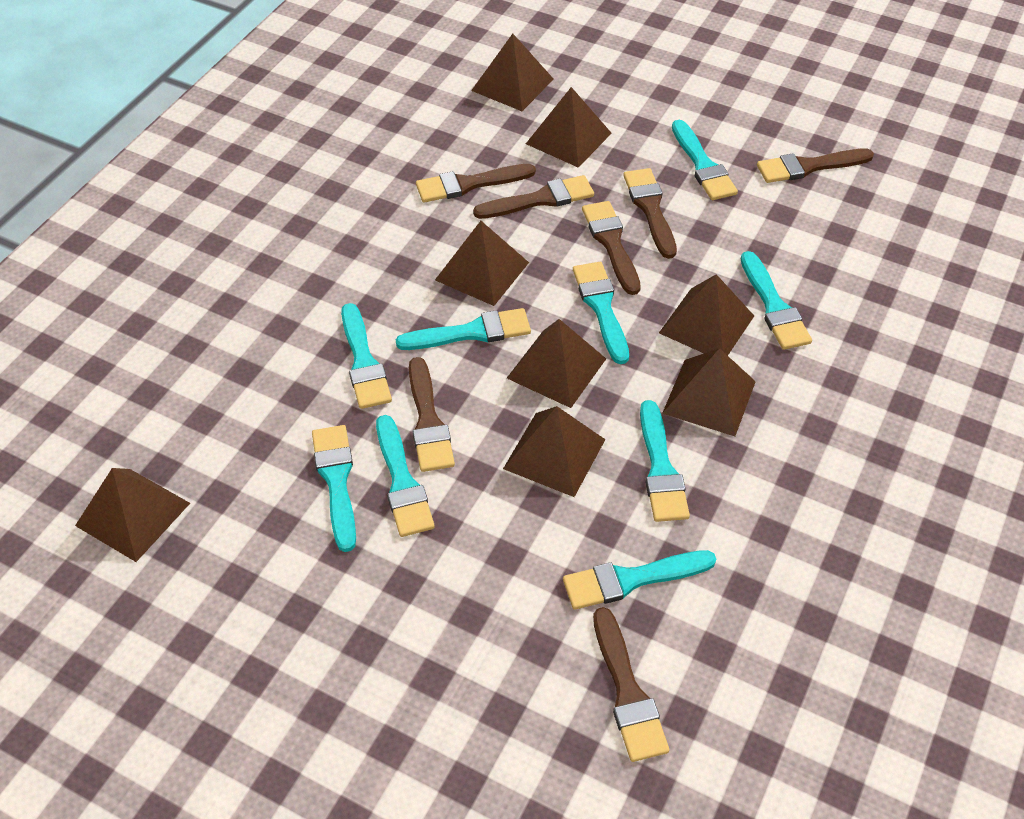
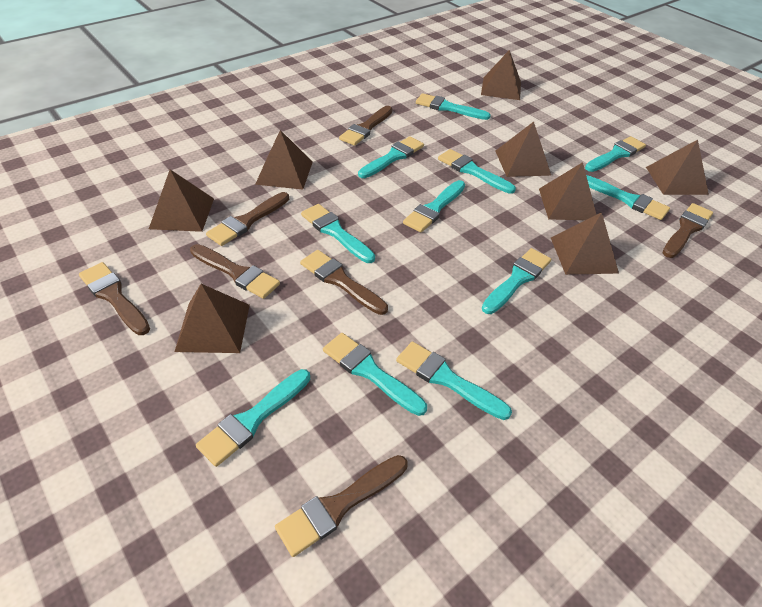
turquoise brush: [312,425,356,552] [341,303,392,409] [376,415,435,537] [396,308,531,350] [563,550,716,610] [573,262,629,364] [640,400,690,522] [672,120,738,200] [741,251,812,350] = 9 -> [196,369,310,467] [301,204,375,263] [323,333,427,416] [358,136,424,178] [396,341,512,420] [403,180,465,232] [416,93,491,120] [438,149,516,194] [482,248,551,314] [585,136,646,172] [586,175,670,220] = 11

